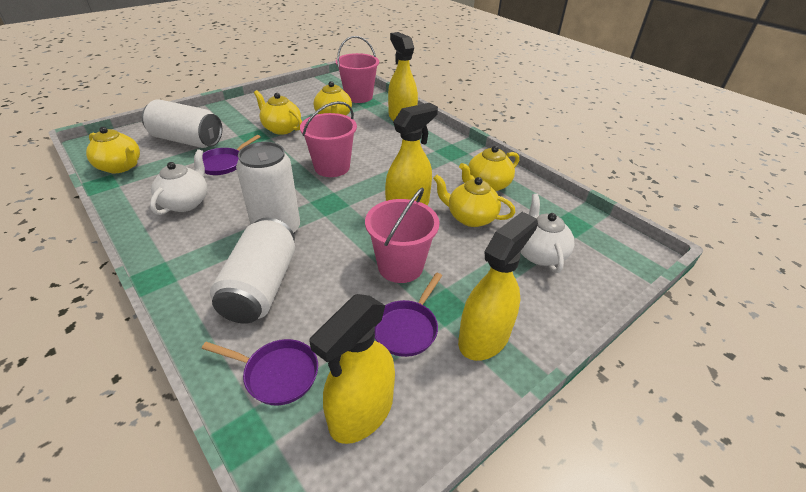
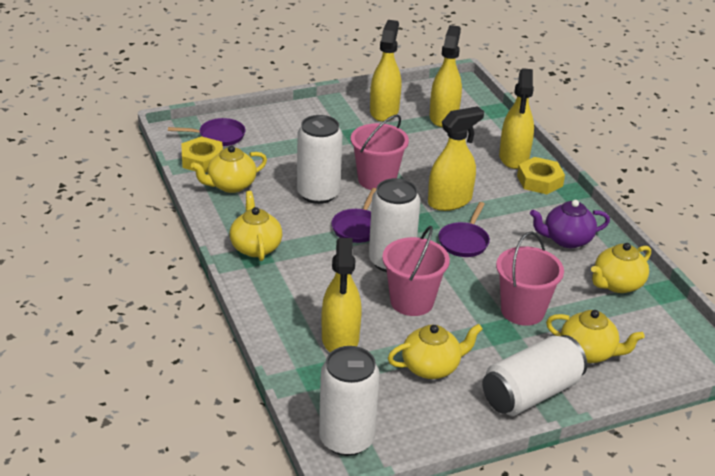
purple teapot: none = 0 -> [530,200,610,248] = 1
white can: [142,99,222,148] [210,217,295,324] [236,142,300,233] = 3 -> [297,115,343,204] [319,346,380,456] [369,178,420,272] [482,335,587,416] = 4
white teapot: [150,149,207,215] [521,194,574,273] = 2 -> none = 0
yellow nut: none = 0 -> [181,136,223,173] [517,157,565,194] = 2
yellow spray bottle: [309,294,395,444] [385,103,438,205] [388,32,418,121] [458,212,538,361] = 4 -> [321,238,362,352] [370,20,401,122] [428,106,484,211] [429,25,462,127] [499,68,534,169] = 5

